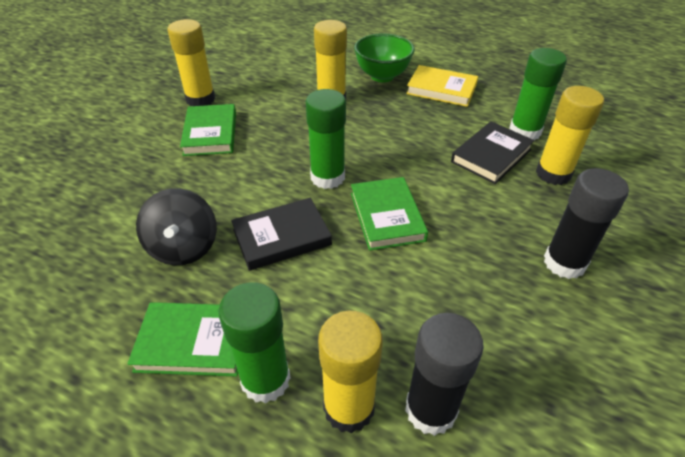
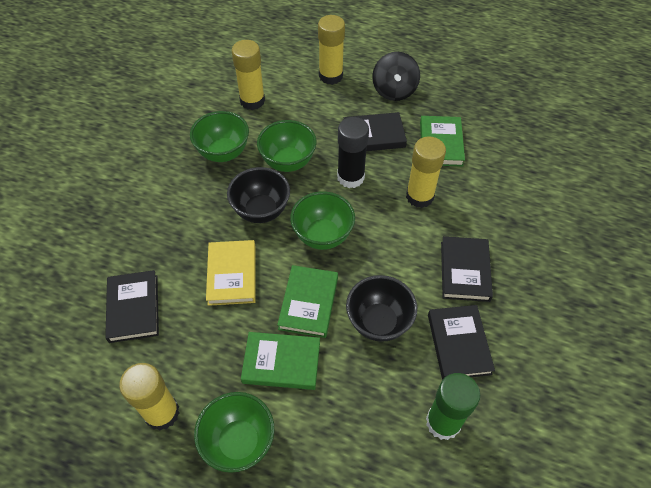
black book: [231,198,332,271] [451,121,534,184] = 2 -> [105,270,159,343] [344,112,407,151] [428,305,495,380] [441,236,493,302] = 4
black bowl: none = 0 -> [227,167,290,223] [346,275,417,342] = 2
black glue stick: [405,313,484,436] [544,168,629,279] = 2 -> [337,117,369,188] = 1
green bowl: [354,34,415,82] = 1 -> [190,111,249,162] [194,392,274,473] [257,120,317,172] [290,191,355,250] = 4
green glue stick: [218,282,291,404] [306,89,346,189] [509,48,567,140] = 3 -> [426,373,480,440] = 1

